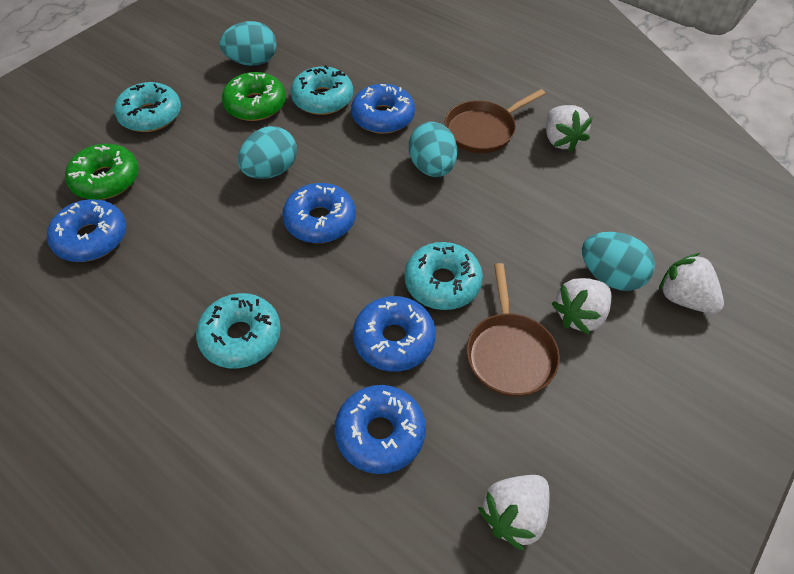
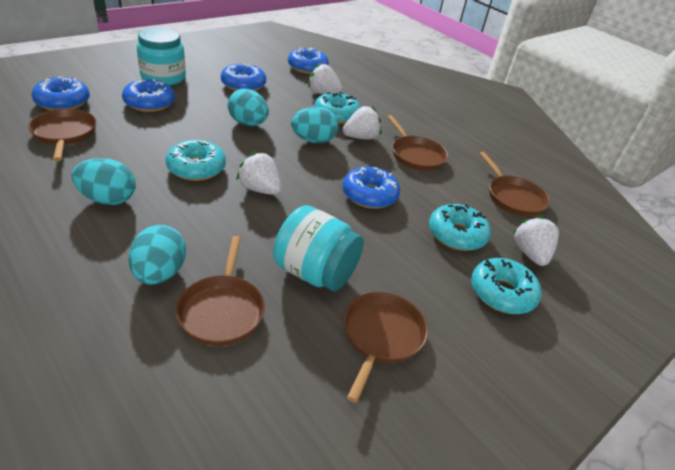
brown pan: [445,89,546,153] [466,263,560,397] = 2 -> [28,109,96,161] [176,236,265,346] [344,292,428,403] [387,115,448,171] [479,152,550,216] = 5
green donut: [65,144,139,200] [222,72,286,121] = 2 -> none = 0
turquoise jar: none = 0 -> [137,28,186,85] [273,205,364,291] = 2

